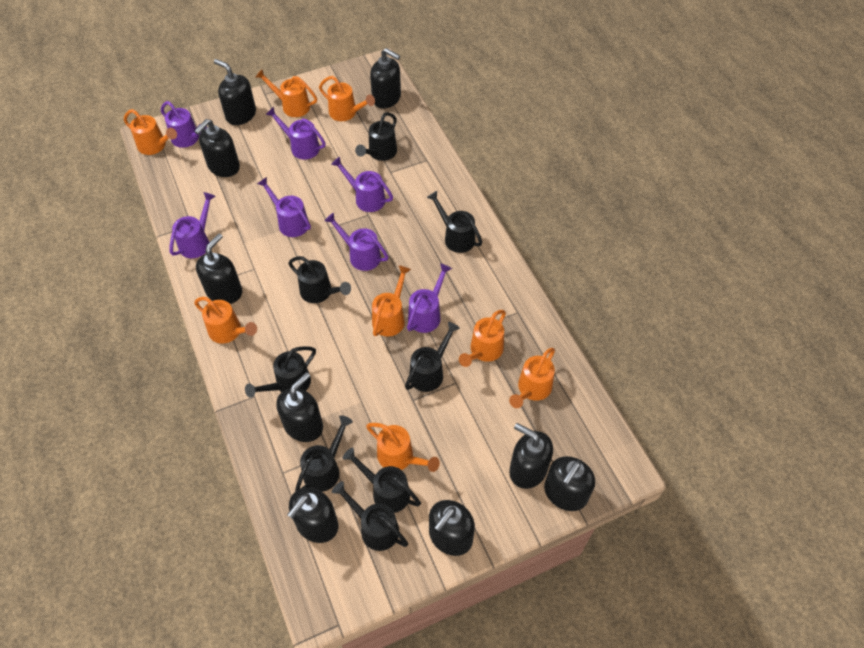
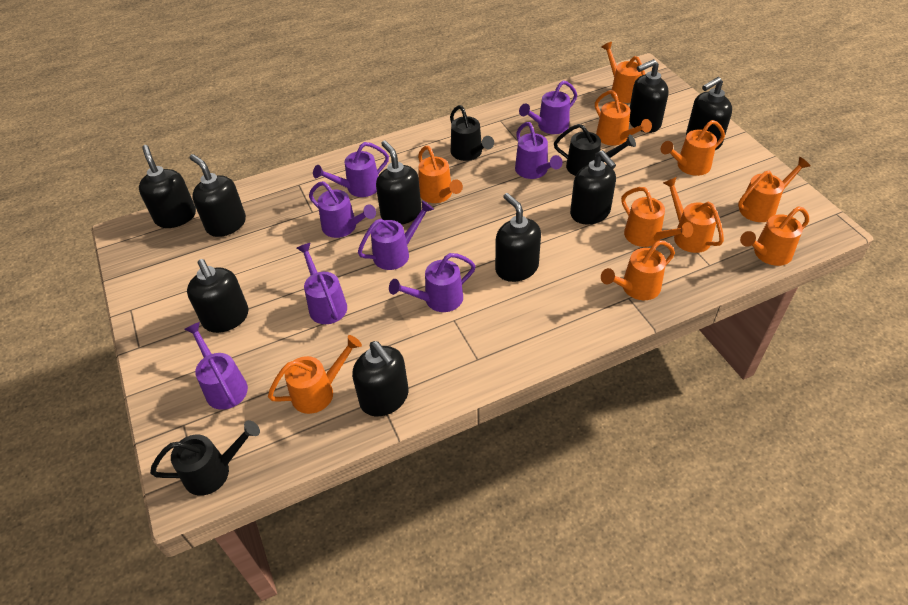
black watering can: [245,346,316,398] [288,256,351,303] [295,415,353,492] [332,481,408,551] [343,448,421,513] [355,112,397,161] [405,322,460,392] [427,191,482,253] = 8 -> [150,420,260,496] [450,105,494,161] [554,124,636,176] = 3
orange watering can: [124,109,177,155] [194,297,257,344] [256,69,317,117] [319,76,375,121] [366,423,440,472] [372,265,411,336] [459,310,506,367] [509,348,555,408] = 8 -> [268,335,362,414] [418,146,463,203] [595,90,652,146] [601,42,645,103] [601,240,675,300] [621,187,693,247] [661,120,725,176] [663,177,724,253] [738,157,810,222] [740,207,809,266] = 10
purple watering can: [161,101,207,148] [170,192,216,258] [257,177,311,237] [266,107,326,160] [325,213,389,271] [331,157,393,212] [407,263,452,333] = 7 -> [184,322,248,410] [297,243,347,324] [309,181,376,238] [313,142,389,197] [358,201,434,270] [389,253,476,312] [515,122,563,179] [519,81,577,134] = 8

